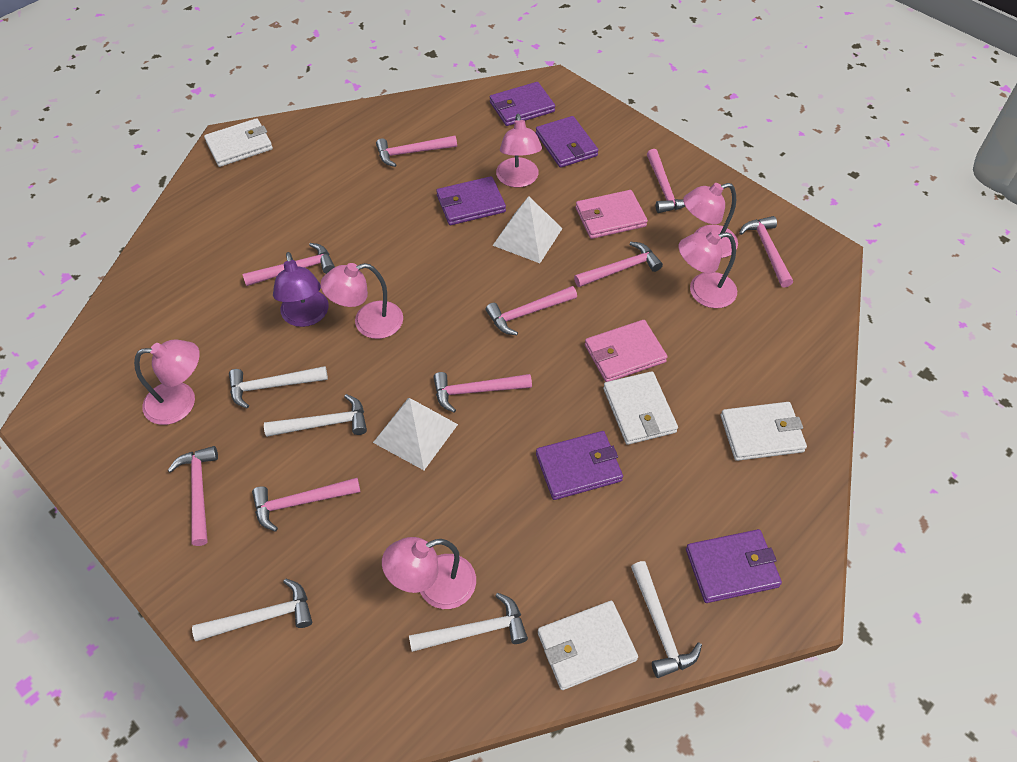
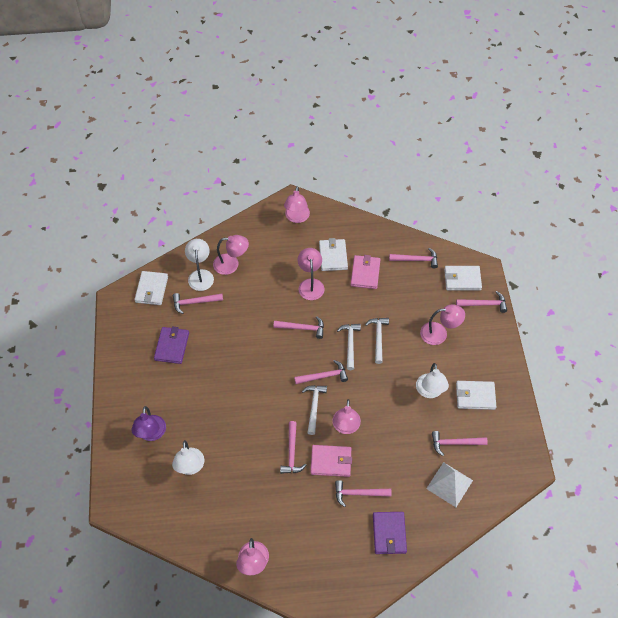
pink hammer: [168,446,218,546] [243,243,335,286] [252,478,361,531] [376,136,457,167] [433,372,532,413] [486,286,577,335] [574,242,663,287] [647,149,685,213] [739,216,793,288] = 9 -> [173,293,223,314] [273,316,324,339] [280,421,306,474] [294,360,348,384] [335,480,392,507] [389,248,438,268] [432,431,488,456] [456,291,507,313] = 8
purple wallet: [436,176,506,225] [490,82,555,126] [536,116,599,168] [536,431,623,500] [686,529,782,603] = 5 -> [154,326,189,364] [373,512,407,554] = 2
white hammer: [192,579,312,641] [229,366,328,409] [264,394,367,437] [409,593,528,652] [631,561,702,678] = 5 -> [302,385,327,435] [337,324,361,370] [365,318,389,364] = 3
white lamp: none = 0 -> [172,440,204,475] [185,239,214,291] [416,363,449,398] = 3
white pyramid: [373,398,458,470] [492,196,563,263] = 2 -> [426,462,473,507] = 1

